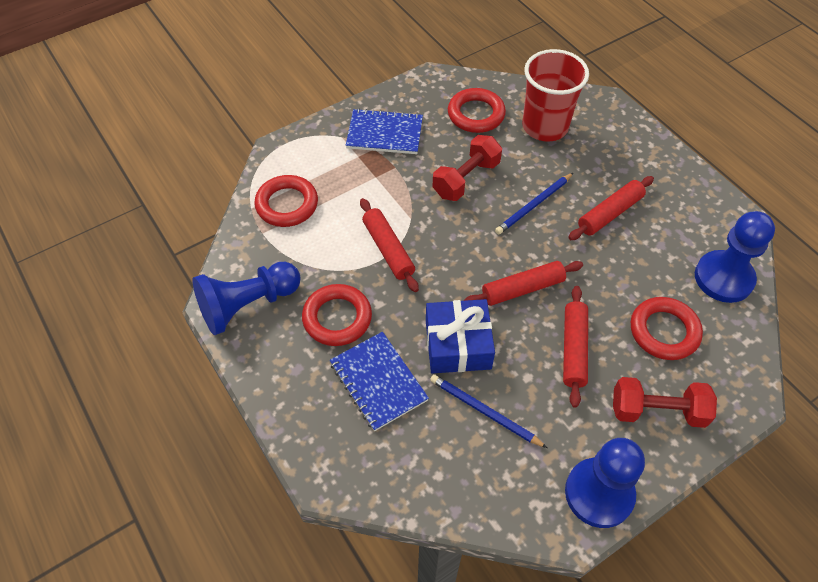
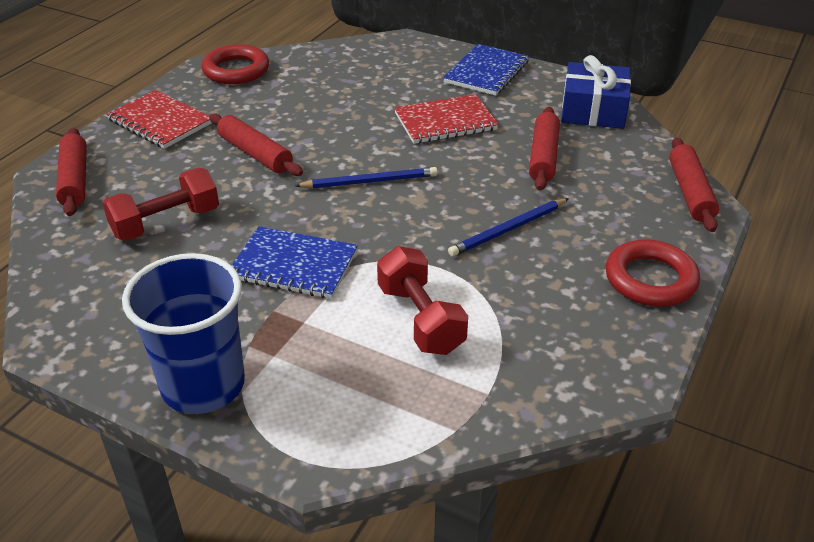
blue cup: none = 0 -> [122,253,245,414] = 1
blue pawn: [192,262,300,335] [565,438,645,528] [695,211,775,303] = 3 -> none = 0
red cup: [522,49,589,141] = 1 -> none = 0
red notebook: none = 0 -> [106,90,212,149] [394,94,499,144] = 2
red ring: [254,175,318,227] [302,284,372,346] [448,88,506,133] [631,297,703,360] = 4 -> [201,44,269,84] [605,239,700,307] = 2

